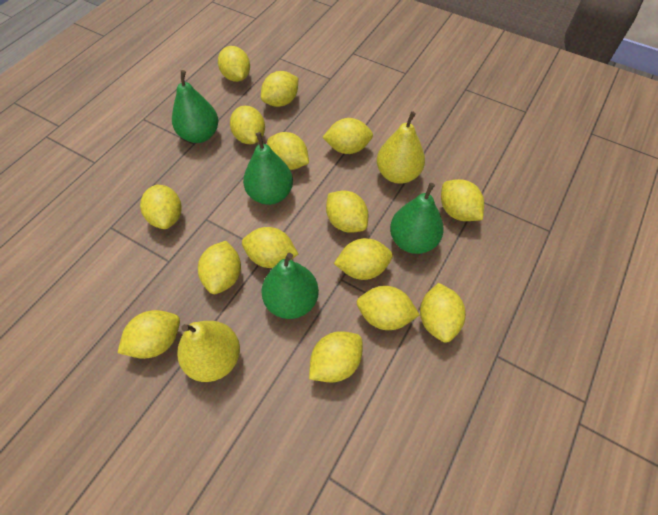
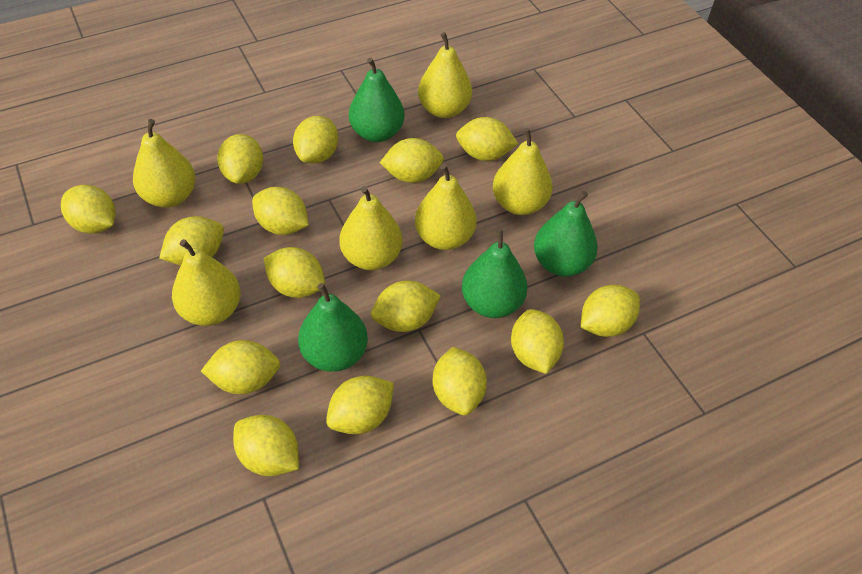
yellow pear: [177,321,240,382] [377,111,425,184] = 2 -> [133,119,196,208] [172,239,241,326] [339,186,403,270] [415,164,477,250] [418,32,472,118] [493,128,553,215] = 6

